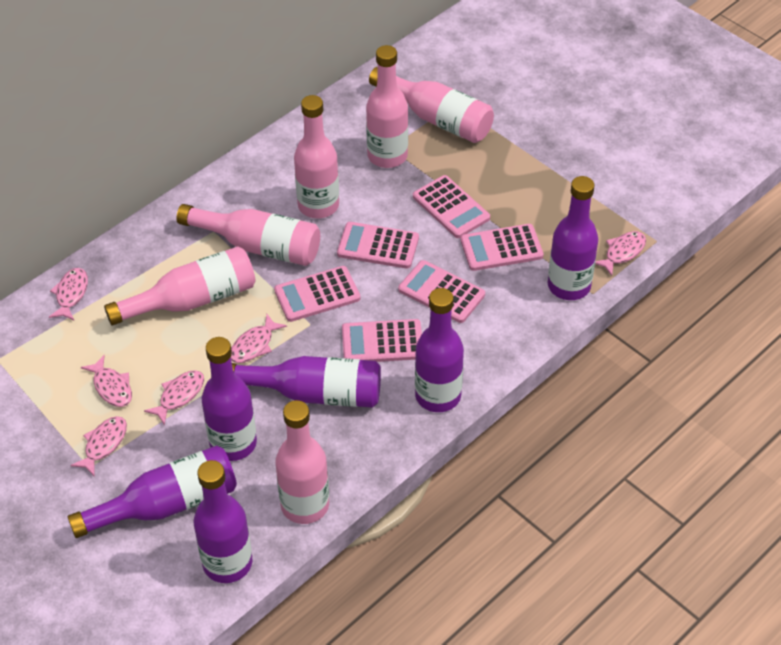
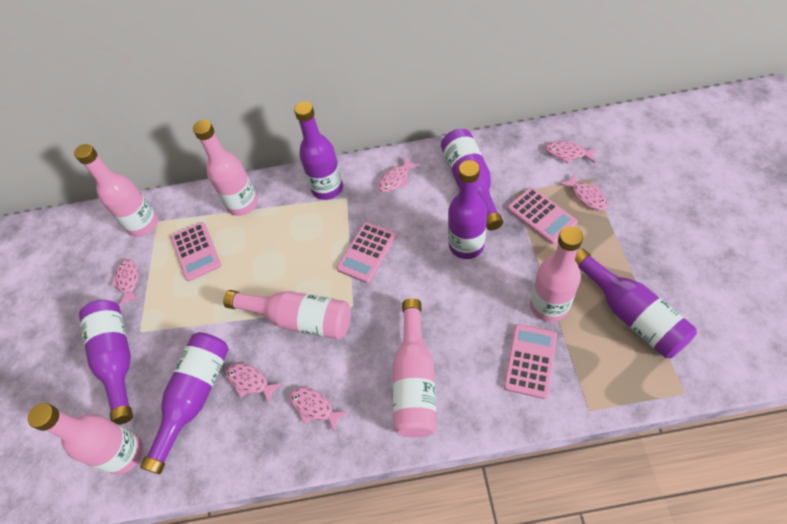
pink calculator: [274,266,361,322] [337,222,419,268] [342,319,422,362] [398,260,485,323] [413,175,490,238] [460,224,543,271] = 6 -> [171,222,221,281] [337,222,396,283] [504,324,557,399] [507,187,578,244] = 4

